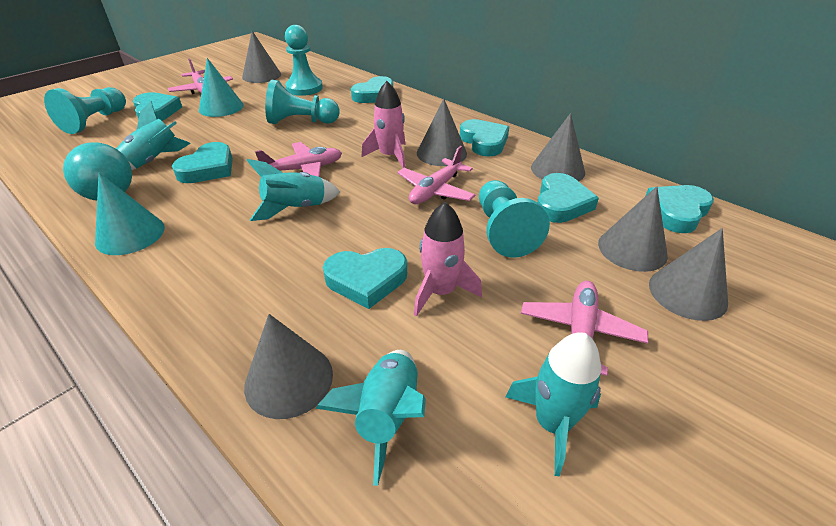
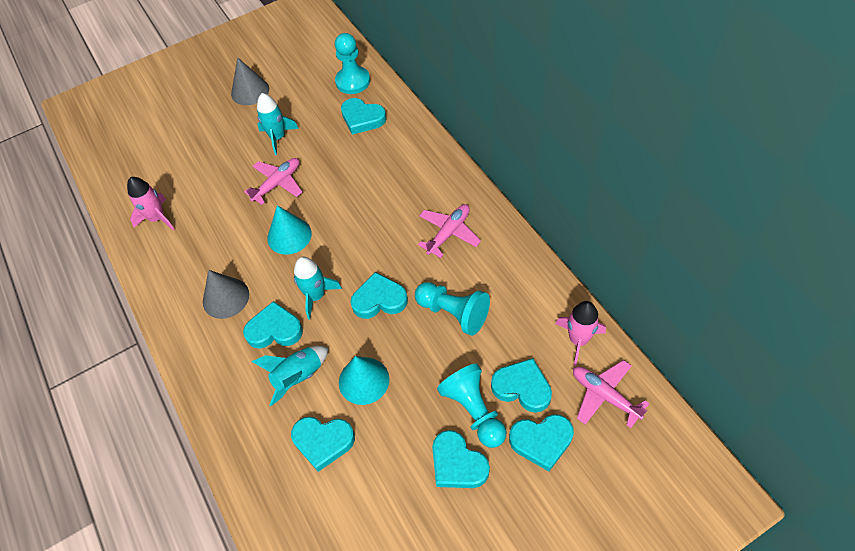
grey cone: [242,31,281,83] [244,314,333,419] [417,98,467,166] [531,113,585,181] [598,186,668,272] [649,228,728,321] = 6 -> [203,270,249,319] [231,57,269,105] = 2
pink plane: [168,59,233,94] [255,142,342,177] [397,146,475,204] [521,281,648,376] = 4 -> [244,158,302,205] [418,204,481,258] [573,360,649,428] = 3
turquoise ball: [63,142,132,200] = 1 -> none = 0
turquoise pawn: [44,87,126,134] [265,80,340,124] [285,25,323,96] [479,180,550,258] = 4 -> [335,33,370,94] [415,282,490,336] [437,363,507,448] = 3
turquoise rocket: [116,101,191,170] [247,159,340,221] [316,350,426,486] [506,332,601,477] = 4 -> [252,346,328,406] [257,93,299,155] [294,257,342,320] = 3

